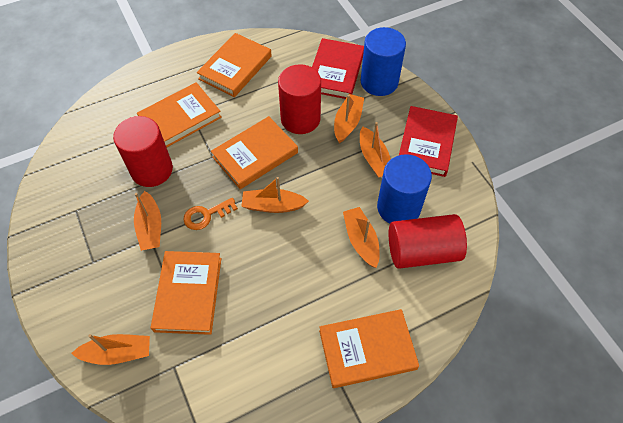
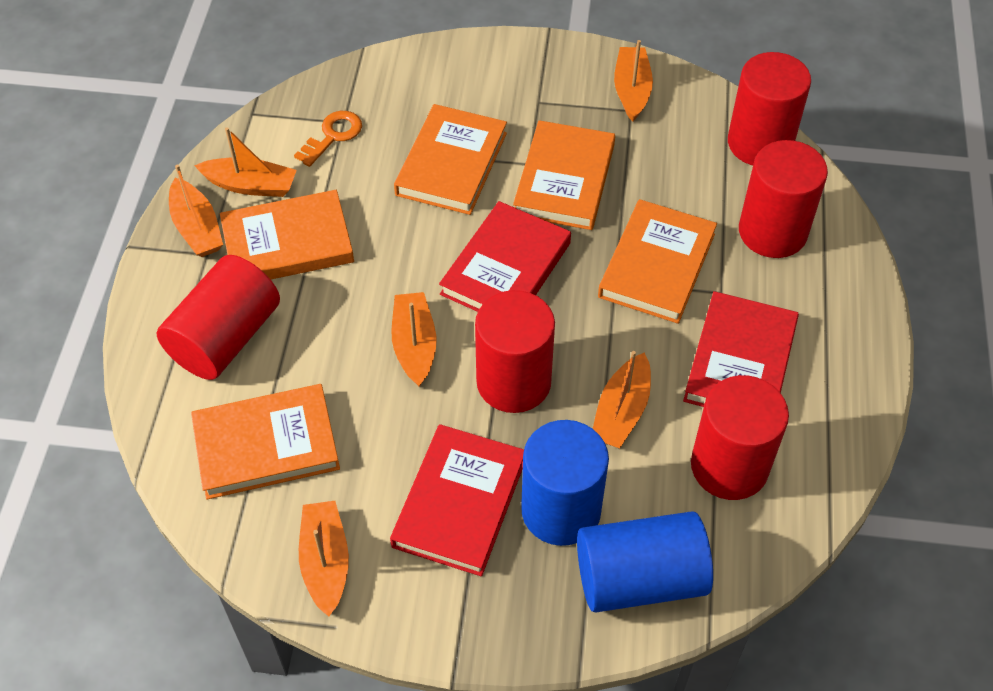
red book: [312,38,364,99] [399,106,458,177] = 2 -> [390,424,524,576] [439,201,571,312] [683,291,799,407] = 3
red cylinder: [113,116,173,187] [278,64,321,134] [389,214,467,269] = 3 -> [157,255,280,380] [475,290,555,413] [691,375,789,500] [728,52,811,165] [739,140,828,258] = 5

